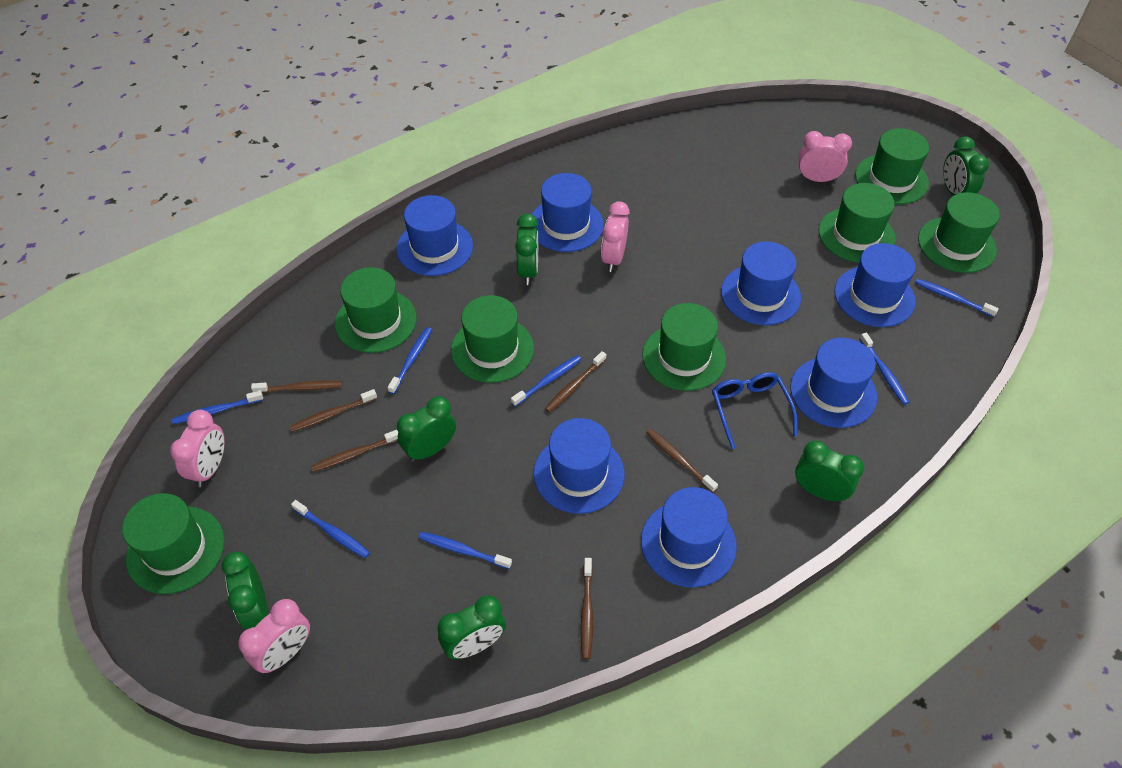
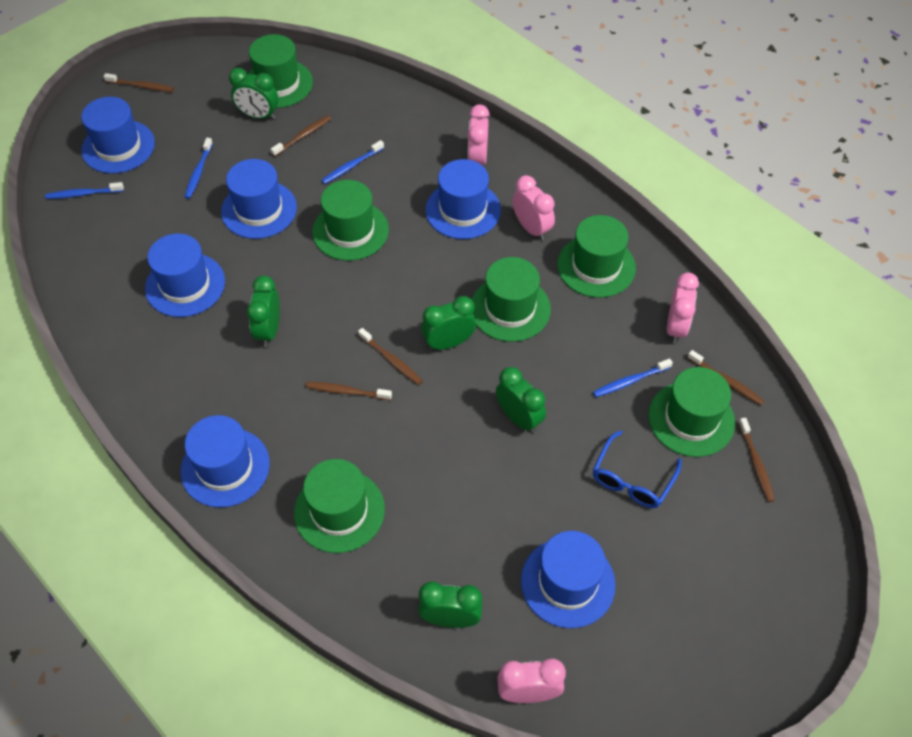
blue hat: [396,195,473,276] [532,173,604,252] [534,418,624,514] [641,487,737,587] [721,241,801,325] [790,338,877,428] [834,243,916,327] = 7 -> [81,97,155,174] [145,233,225,317] [180,415,270,508] [221,159,297,239] [425,159,501,239] [521,531,616,628] = 6
blue toothbrush: [172,390,264,425] [291,500,370,558] [388,327,432,394] [419,532,512,569] [511,355,581,406] [860,333,910,405] [915,278,999,317] = 7 -> [45,182,124,199] [185,138,213,199] [321,140,384,184] [593,358,673,397] = 4
green clock: [221,552,268,629] [397,396,456,462] [438,596,506,659] [515,214,538,285] [795,441,864,502] [943,137,989,196] = 6 -> [229,68,278,120] [247,275,280,347] [418,581,483,628] [421,296,476,350] [496,367,546,433] = 5
green hat: [122,493,224,594] [335,267,417,353] [451,295,534,383] [642,303,726,391] [819,183,896,262] [855,128,929,205] [918,192,1000,273] = 7 -> [248,34,313,108] [294,459,385,553] [312,180,389,261] [472,257,551,342] [557,215,636,298] [648,367,735,457] = 6

